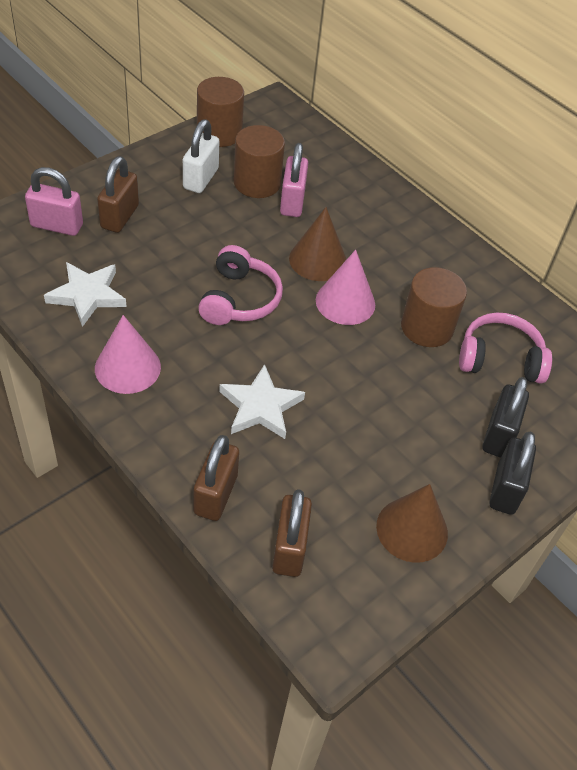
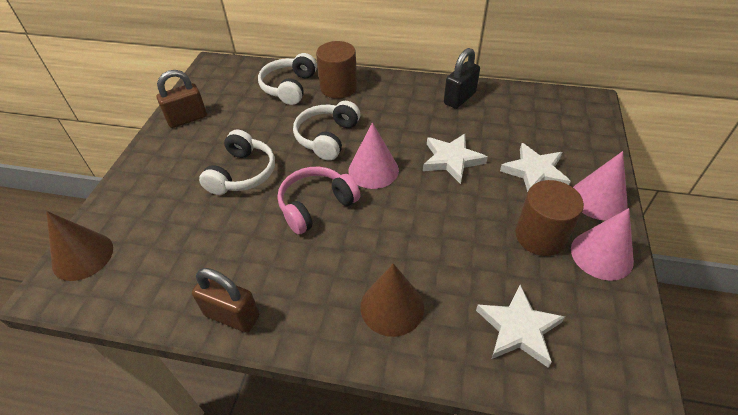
black padlock: [482,377,529,458] [489,432,536,515] = 2 -> [444,48,480,109] = 1
brown cylinder: [197,77,244,147] [234,125,285,198] [401,267,467,347] = 3 -> [316,41,357,99] [515,180,584,256] = 2
brown padlock: [97,156,139,233] [194,435,239,521] [272,489,312,577] = 3 -> [157,70,207,128] [192,268,260,333] = 2
pink cone: [95,315,161,394] [316,250,375,325] = 2 -> [349,122,399,189] [571,208,634,281] [573,151,628,221] = 3
pink headphones: [198,245,283,325] [459,312,552,384] = 2 -> [277,167,360,235] = 1
pink padlock: [25,167,83,236] [280,143,308,217] = 2 -> none = 0
white headphones: none = 0 -> [199,130,275,195] [258,53,317,105] [293,101,360,161] = 3
white padlock: [183,119,219,193] = 1 -> none = 0
white star: [44,262,127,327] [219,364,305,439] = 2 -> [423,133,488,184] [476,285,565,368] [500,143,571,192] = 3

